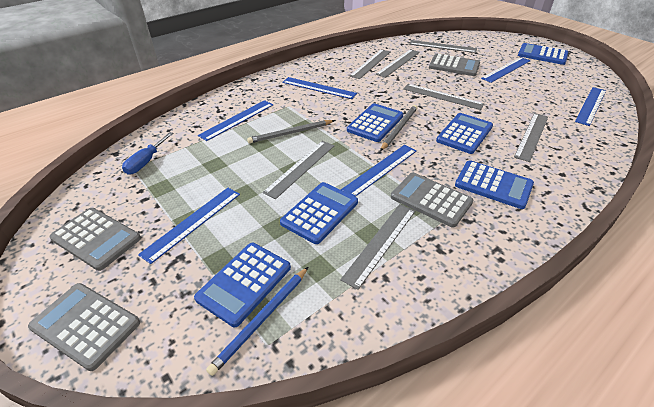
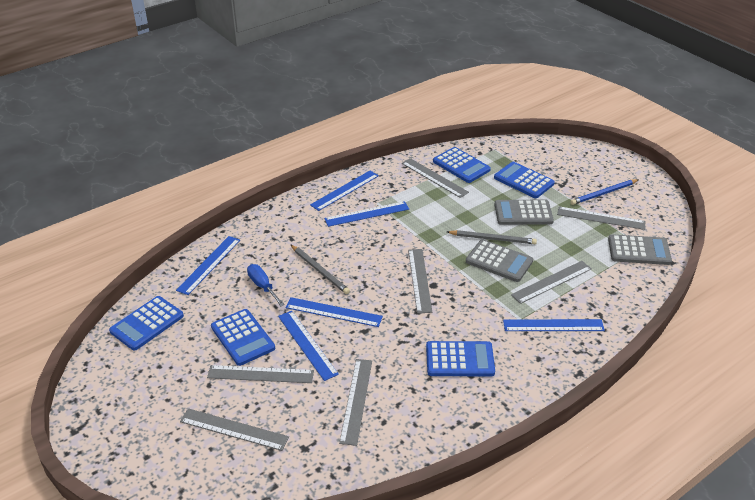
blue calculator: [194,243,291,327] [280,182,358,244] [347,103,403,142] [436,113,493,154] [455,160,534,209] [518,43,568,65] = 6 -> [109,296,184,351] [211,309,275,366] [426,341,495,376] [433,147,491,183] [494,162,555,198] = 5
grey calculator: [28,283,140,371] [49,208,141,271] [391,173,473,227] [429,54,480,76] = 4 -> [466,239,533,282] [494,200,554,225] [608,234,672,265] = 3

